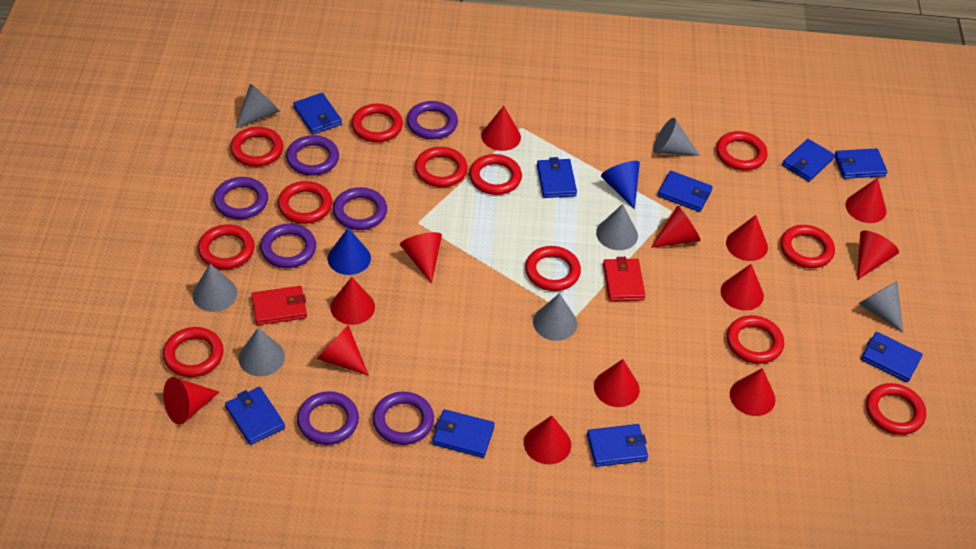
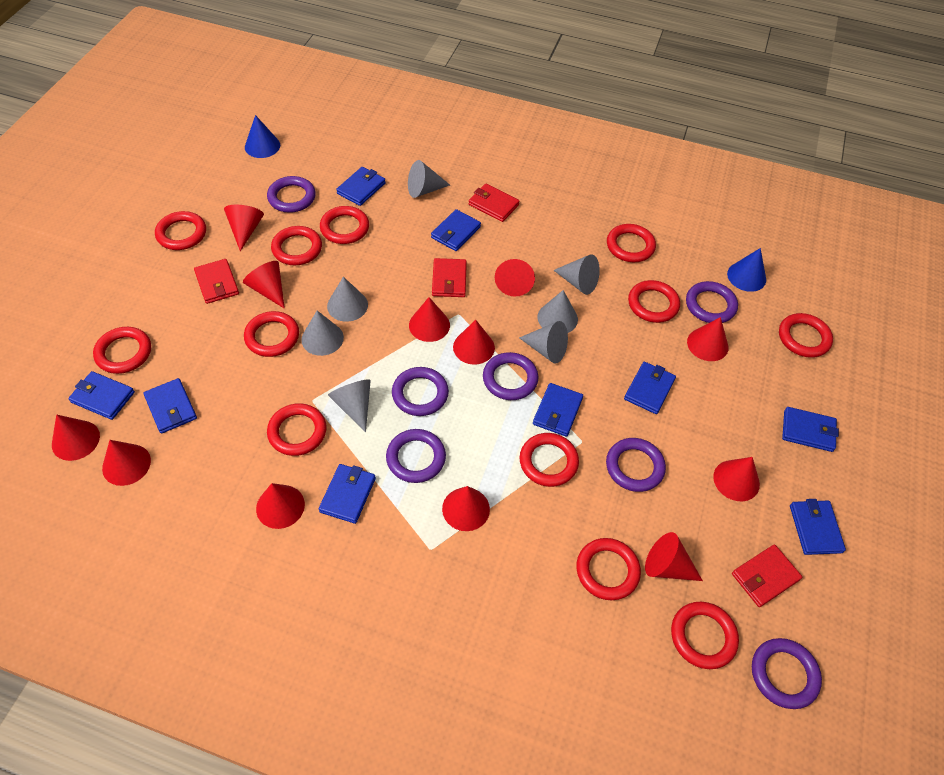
red cone: [163,377,219,425] [317,325,369,376] [330,277,375,325] [400,232,442,284] [481,106,521,151] [524,416,571,464] [594,359,640,407] [651,205,701,248] [721,264,764,311] [726,215,768,261] [730,368,776,416] [846,178,886,223] [857,231,899,280] = 13 -> [52,415,100,461] [102,440,151,486] [224,205,264,251] [243,261,285,309] [256,483,305,529] [409,297,450,342] [442,486,490,531] [453,320,495,365] [495,259,535,297] [645,532,703,581] [687,317,729,361] [713,457,760,501] = 12
red wallet: [251,286,307,325] [603,257,646,301] = 2 -> [194,259,239,304] [432,258,467,297] [469,183,520,222] [732,544,802,607] = 4

